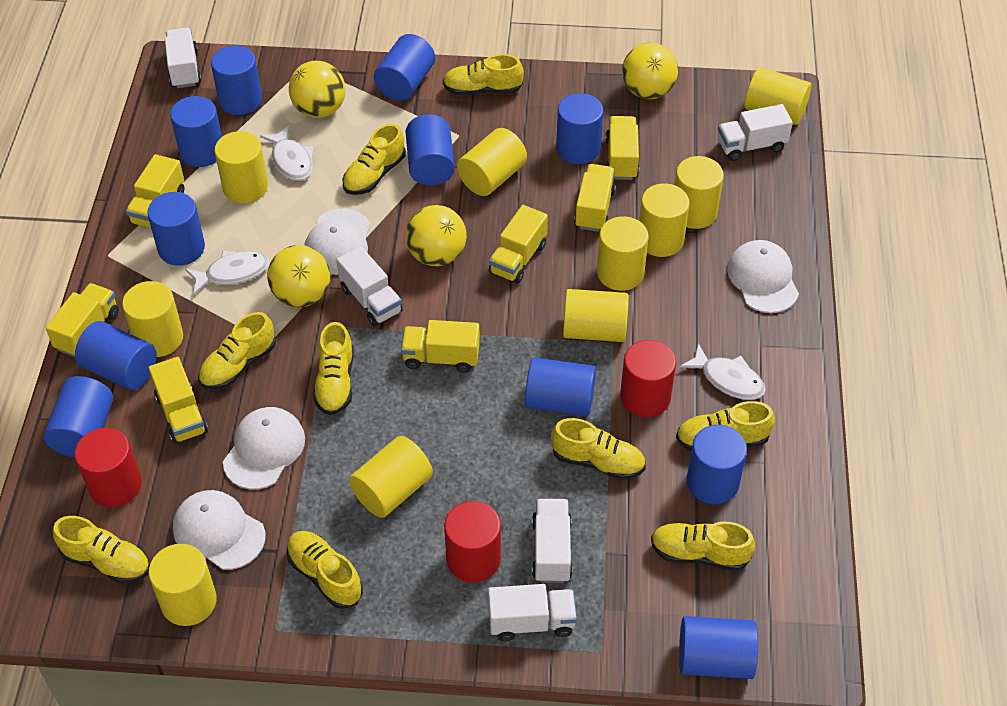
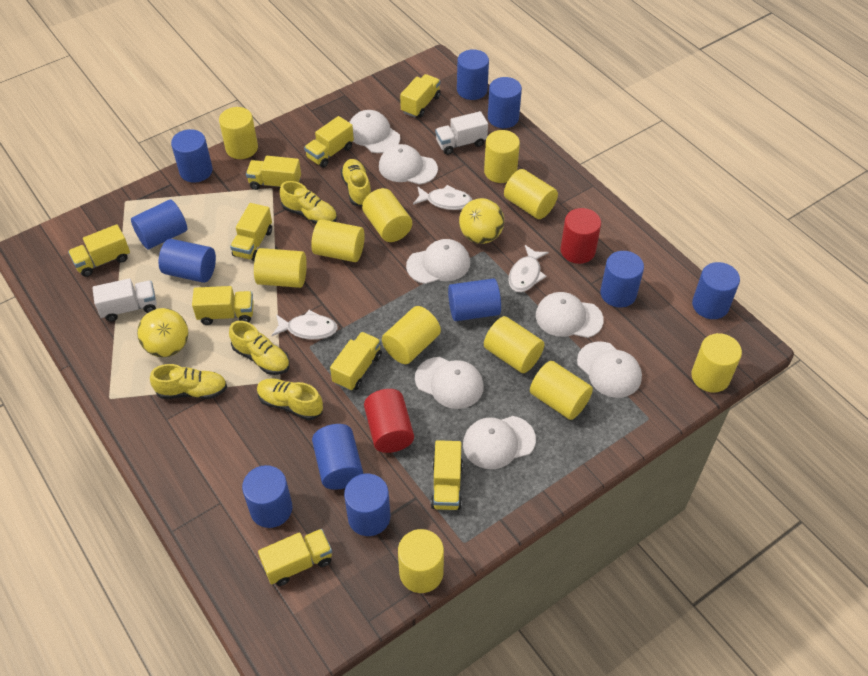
red cylinder: [75,428,142,507] [444,501,501,583] [620,340,676,417] = 3 -> [364,389,414,453] [560,208,601,264] = 2
white cap: [173,490,265,570] [223,407,305,489] [305,209,370,275] [727,240,799,313] = 4 -> [349,110,400,153] [379,144,438,185] [406,239,470,284] [415,357,484,409] [463,416,536,469] [536,292,604,338] [577,342,642,398] = 7
white truck: [165,28,202,88] [337,246,403,326] [488,584,577,641] [532,499,573,583] [718,104,793,161] = 5 -> [92,278,157,322] [435,111,488,155] = 2
yellow ball: [267,245,330,308] [289,61,346,118] [406,205,467,266] [622,43,678,99] = 4 -> [137,308,188,357] [459,198,504,244] = 2
yellow cylinder: [122,281,183,357] [149,544,217,626] [214,131,268,203] [349,436,433,518] [457,128,527,196] [563,289,629,342] [597,216,649,291] [639,184,690,257] [675,156,724,229] [744,67,811,125] = 10 -> [219,107,258,159] [254,248,307,288] [311,219,365,262] [362,188,412,242] [382,306,441,364] [398,529,444,593] [484,130,520,183] [484,316,545,373] [504,169,558,219] [530,361,593,420] [691,333,742,393] = 11
yellow shoe: [53,516,150,584] [198,312,276,390] [287,531,363,609] [313,322,354,415] [343,124,406,195] [443,54,524,96] [551,418,646,480] [651,521,755,571] [676,401,775,451] = 9 -> [150,364,227,399] [229,321,290,375] [257,378,323,420] [280,181,337,224] [341,159,371,207] = 5
yellow truck: [45,283,119,357] [126,154,184,228] [149,357,208,444] [401,320,480,373] [489,205,548,284] [574,164,616,232] [605,116,639,180] = 7 -> [68,224,130,277] [192,286,254,325] [230,203,272,261] [246,156,301,190] [258,529,332,586] [304,116,354,168] [330,332,382,391] [400,74,441,118] [431,440,463,510] = 9

